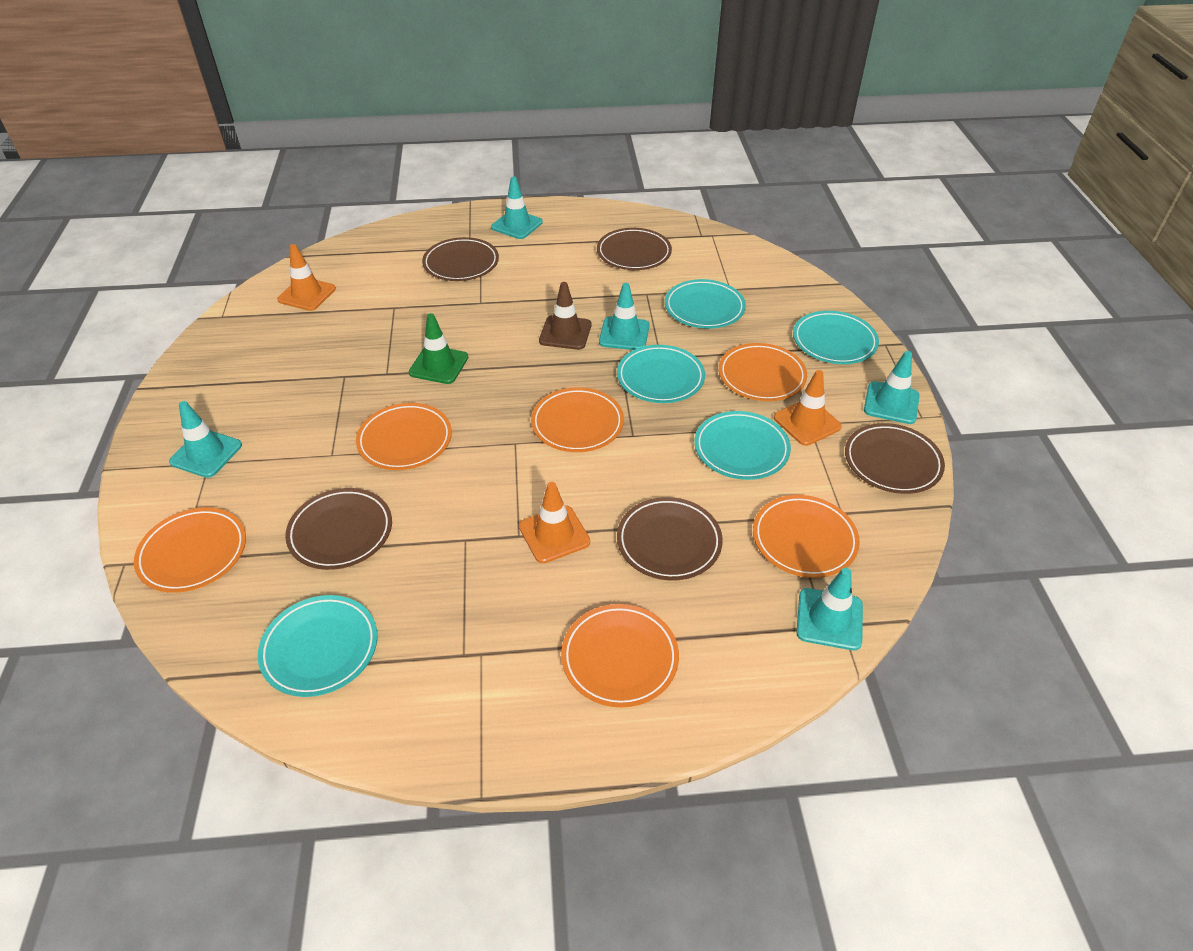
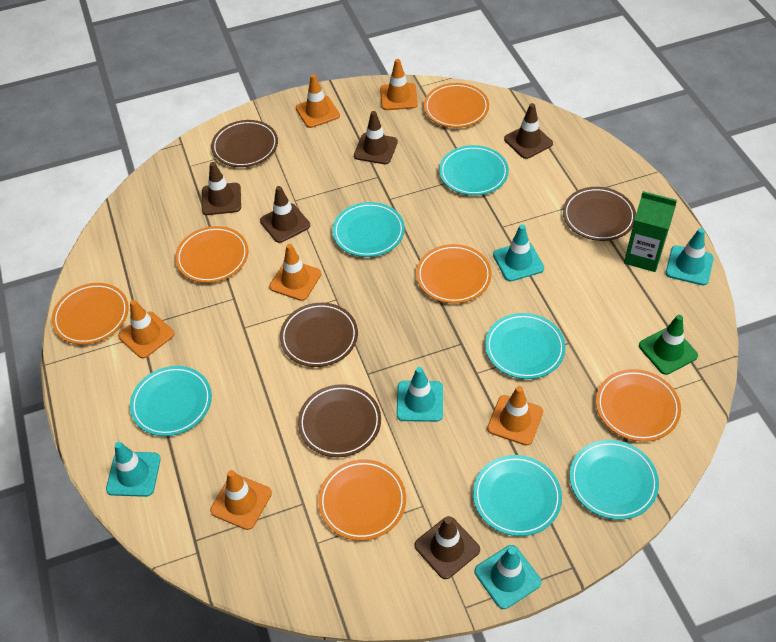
brown plate: [285,488,392,570] [422,237,499,281] [597,228,672,270] [617,497,723,581] [845,423,945,494] = 5 -> [211,120,278,167] [280,303,358,367] [298,384,381,457] [563,187,636,241] = 4
brown traffic cone: [539,282,591,350] = 1 -> [202,162,241,215] [260,186,310,243] [354,111,398,164] [415,516,480,579] [504,103,553,159] = 5
green carton: none = 0 -> [624,191,677,272] = 1
orange traffic cone: [277,244,336,311] [519,482,590,563] [774,370,842,446] = 3 -> [118,300,175,358] [210,470,272,530] [269,244,321,301] [296,74,340,128] [380,59,418,110] [487,386,543,445] = 6
turquoise plate: [258,595,378,697] [617,345,705,403] [665,279,746,329] [694,411,791,480] [793,311,879,364] = 5 -> [130,366,212,436] [332,202,405,257] [439,145,509,196] [473,455,562,536] [485,313,566,379] [570,440,659,520] = 6

